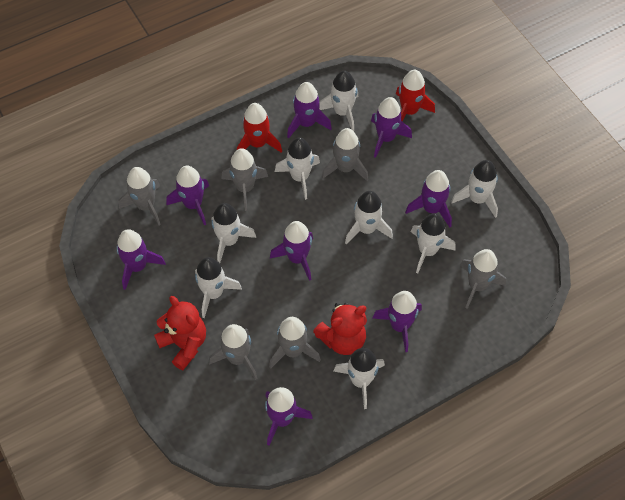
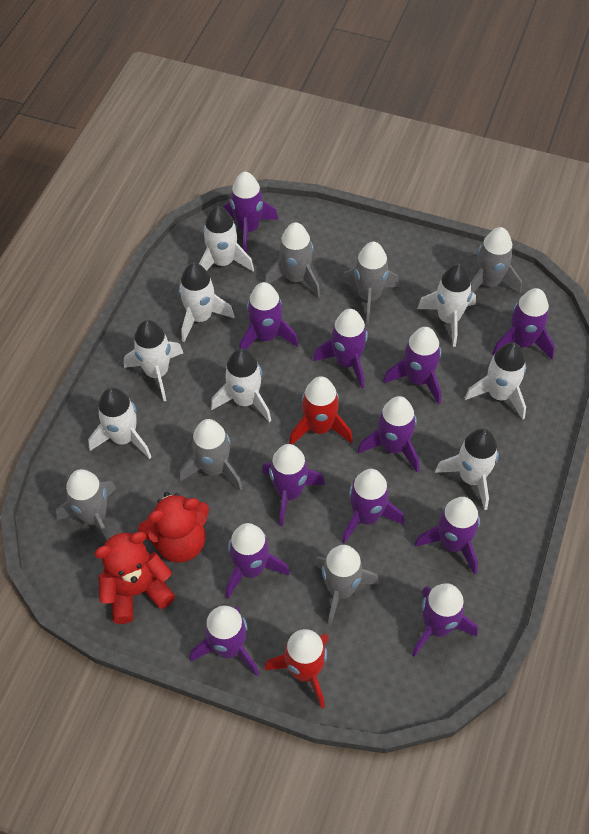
purple rocket: [116,229,166,290] [166,166,209,226] [265,387,313,446] [270,221,313,281] [287,82,332,138] [371,97,412,158] [373,291,422,352] [405,170,452,227] = 8 -> [190,605,259,676] [223,172,278,253] [226,523,290,599] [239,282,299,349] [262,444,325,526] [313,309,368,389] [342,469,404,544] [358,396,419,472] [383,327,442,405] [412,583,478,657] [415,497,480,575] [492,288,555,359] = 12

